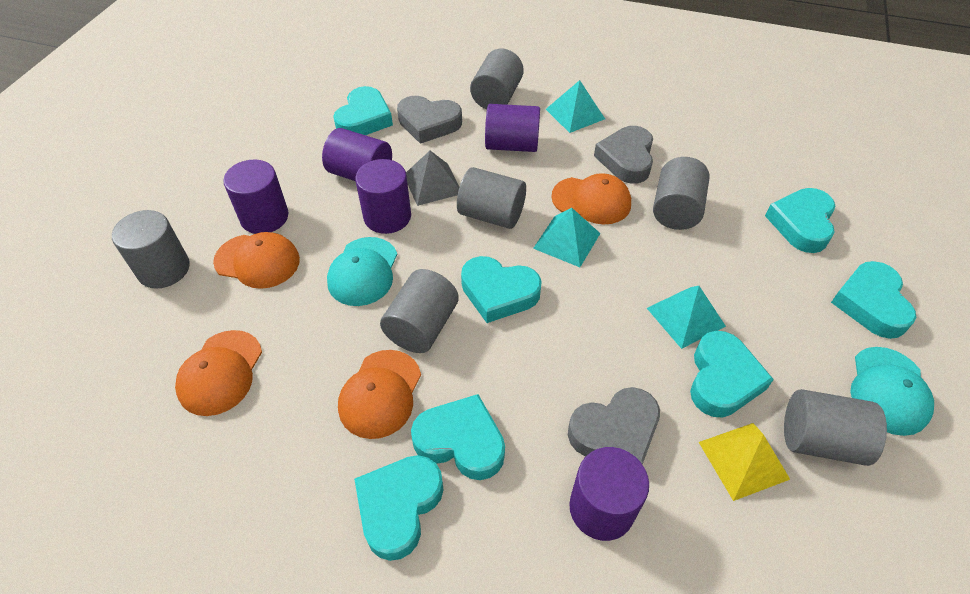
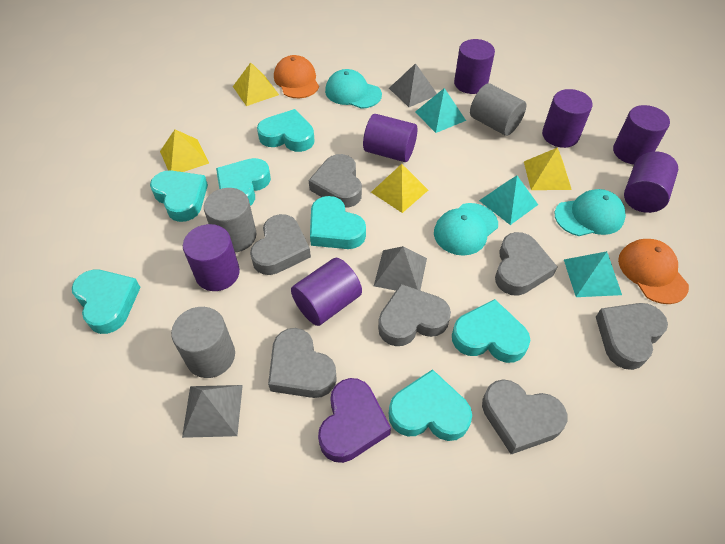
grey cylinder: [112,210,190,289] [380,269,459,353] [457,167,526,229] [470,49,524,109] [653,157,710,230] [784,389,887,466] = 6 -> [171,307,235,378] [204,188,257,252] [470,83,527,136] = 3
grey heart: [397,96,462,144] [568,387,660,464] [594,126,653,184] = 3 -> [250,214,311,275] [268,328,337,398] [309,154,362,208] [378,284,451,346] [482,379,567,454] [495,232,557,296] [596,303,668,370] = 7
grey pyramid: [406,151,459,206] = 1 -> [182,385,243,438] [374,246,427,291] [389,63,437,107] = 3
orange cap: [175,330,262,416] [213,232,300,289] [338,350,421,439] [551,173,631,224] = 4 -> [274,55,319,98] [618,239,689,304] = 2
purple cylinder: [223,160,288,234] [322,128,392,181] [355,159,411,234] [485,104,540,152] [569,447,649,541] = 5 -> [183,224,240,291] [291,258,362,326] [363,114,417,162] [454,39,495,94] [542,89,593,148] [613,105,670,165] [624,151,678,213] = 7
purple heart: none = 0 -> [318,378,391,463] = 1
turquoise cap: [327,237,397,306] [850,347,934,436] = 2 -> [325,69,382,109] [434,203,498,256] [555,189,626,236] = 3
yellow pyramid: [699,423,790,501] = 1 -> [160,129,209,172] [233,62,279,106] [371,164,428,213] [524,147,572,190] = 4

